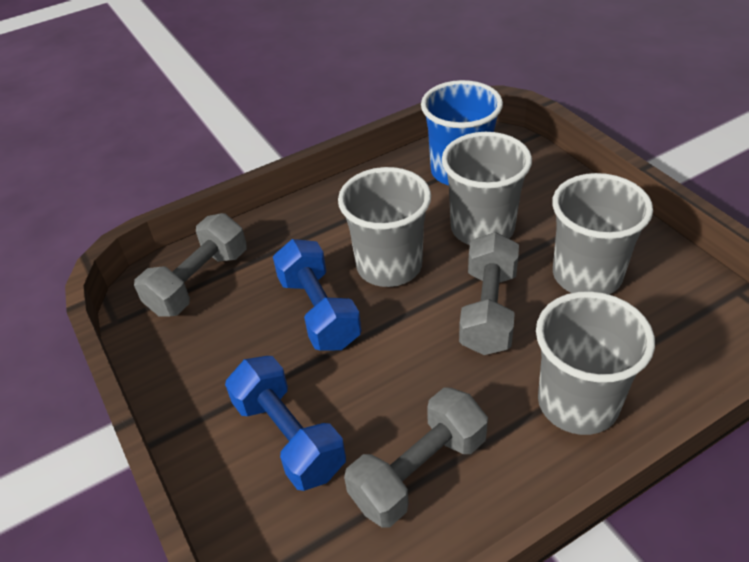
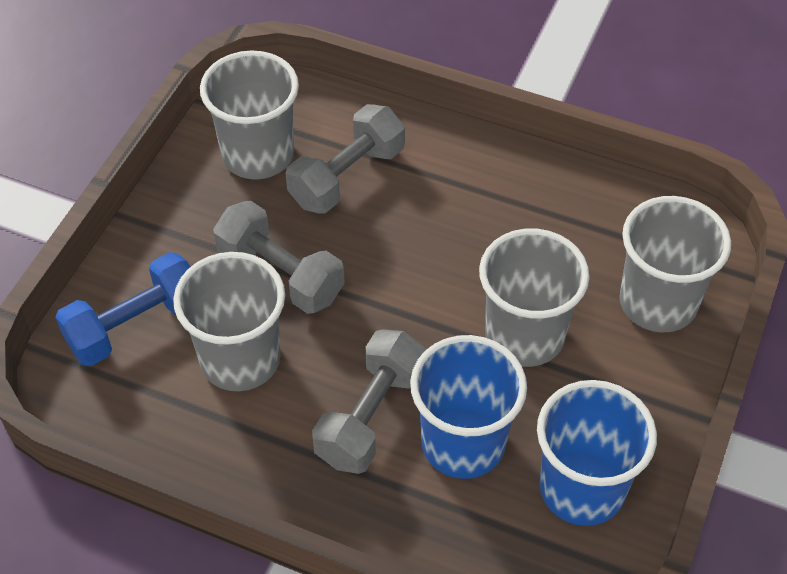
blue cup: [421,80,503,185] = 1 -> [410,335,527,479] [537,380,657,526] = 2
blue dumbbell: [225,356,346,491] [273,239,362,350] = 2 -> [55,252,190,366] = 1

